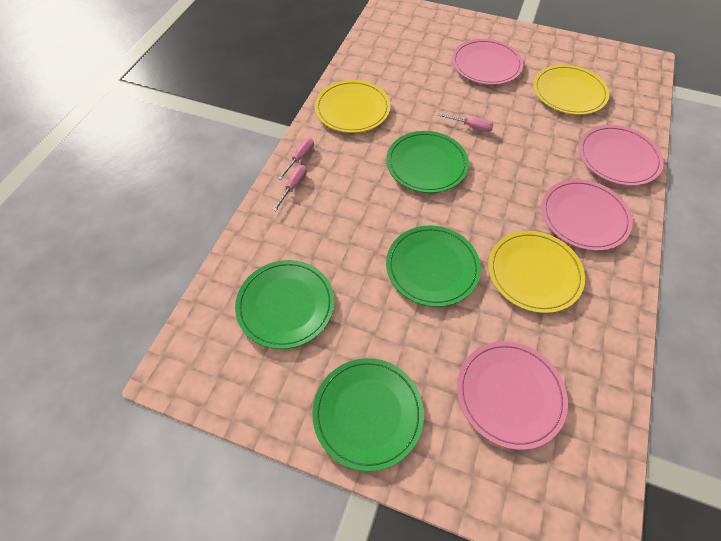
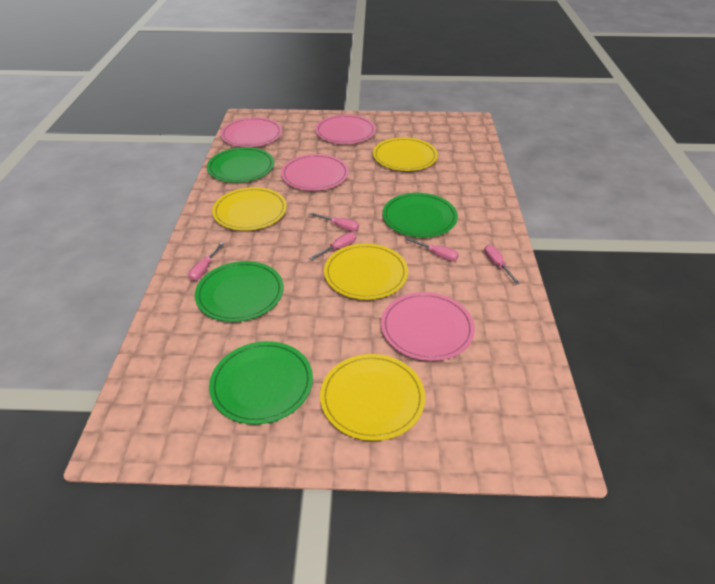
pink screwdriver: [273,165,307,211] [278,138,314,180] [438,113,494,132] = 3 -> [188,242,224,281] [309,232,356,260] [310,212,359,231] [405,237,459,261] [484,245,520,285] = 5
yellow plate: [315,80,391,133] [488,231,585,313] [533,64,609,115] = 3 -> [212,187,287,231] [320,354,425,441] [324,243,408,300] [373,137,438,171] = 4

